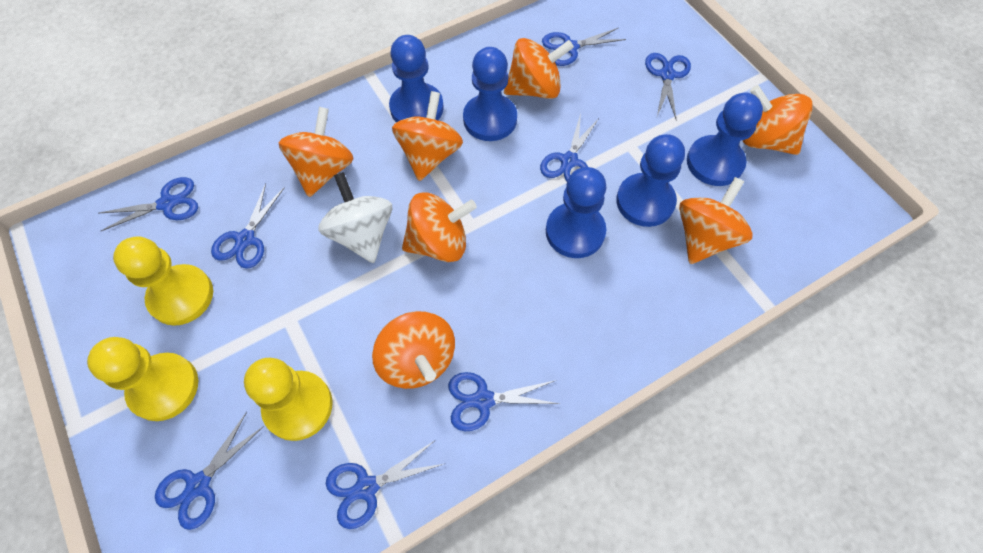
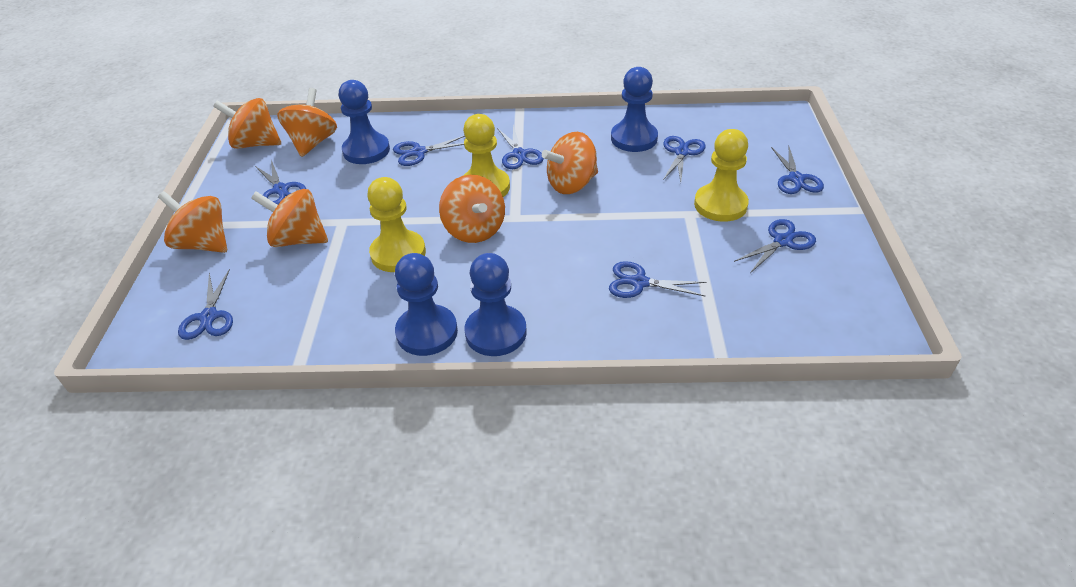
blue pawn: [389,35,444,123] [463,47,517,141] [546,167,606,258] [616,134,685,227] [687,93,763,186] = 5 -> [339,80,390,164] [395,253,458,356] [464,253,527,356] [611,67,658,152] = 4
orange spinning top: [279,107,353,197] [372,311,455,389] [392,91,463,181] [402,192,477,262] [504,38,574,99] [679,177,753,264] [743,85,813,155] = 7 -> [158,191,227,253] [213,98,281,149] [251,189,328,247] [277,88,337,157] [439,175,505,243] [542,132,598,194] = 6
white spinning top: [318,172,392,263] = 1 -> none = 0

